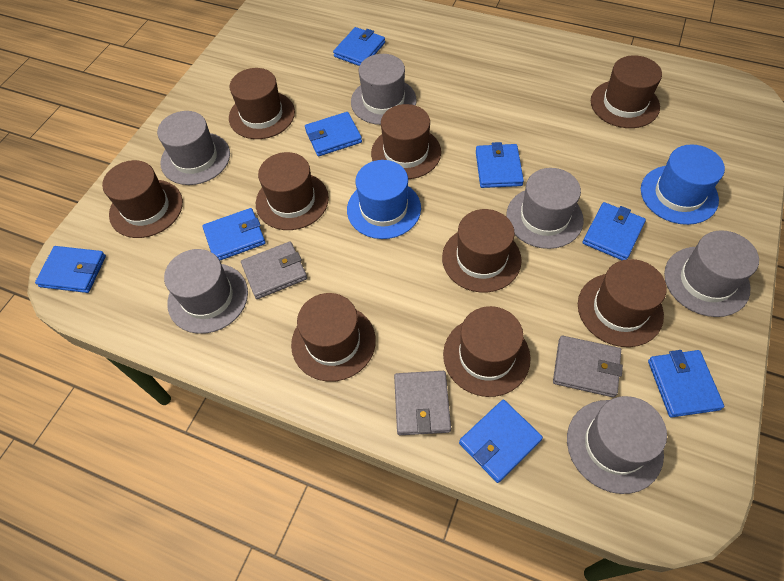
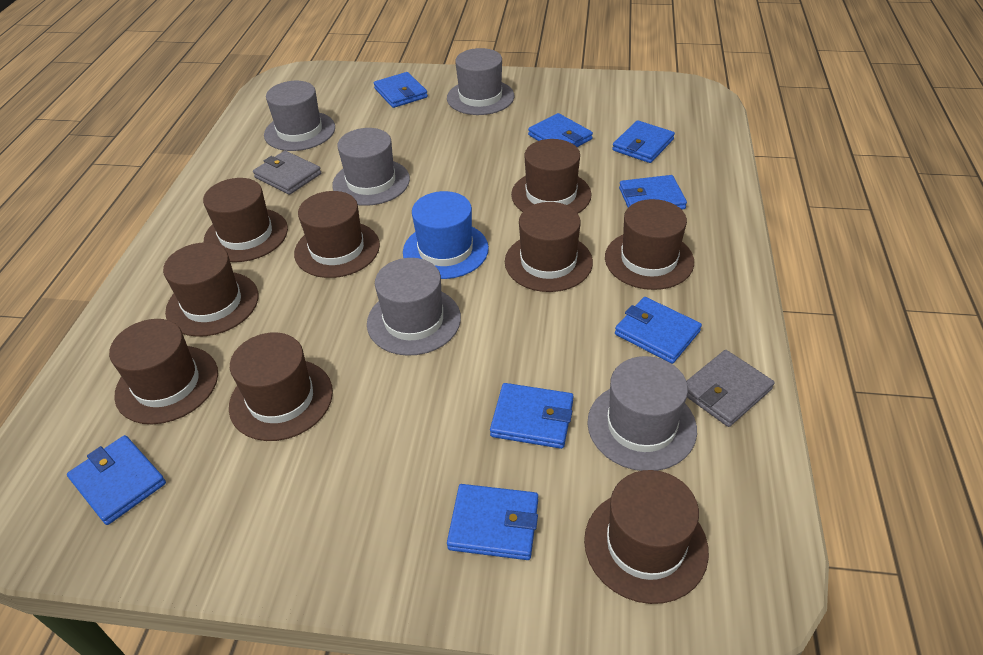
blue hat: [347,160,421,239] [641,145,725,225] = 2 -> [403,191,489,279] = 1
grey hat: [157,111,230,185] [164,249,248,334] [351,54,417,125] [506,168,584,249] [567,396,667,494] [664,230,759,317] = 6 -> [264,81,335,151] [332,128,410,206] [367,258,461,356] [447,48,514,115] [587,356,697,471] = 5
grey wallet: [241,241,307,299] [394,371,451,435] [553,336,623,397] = 3 -> [253,151,321,195] [687,350,774,427] = 2

